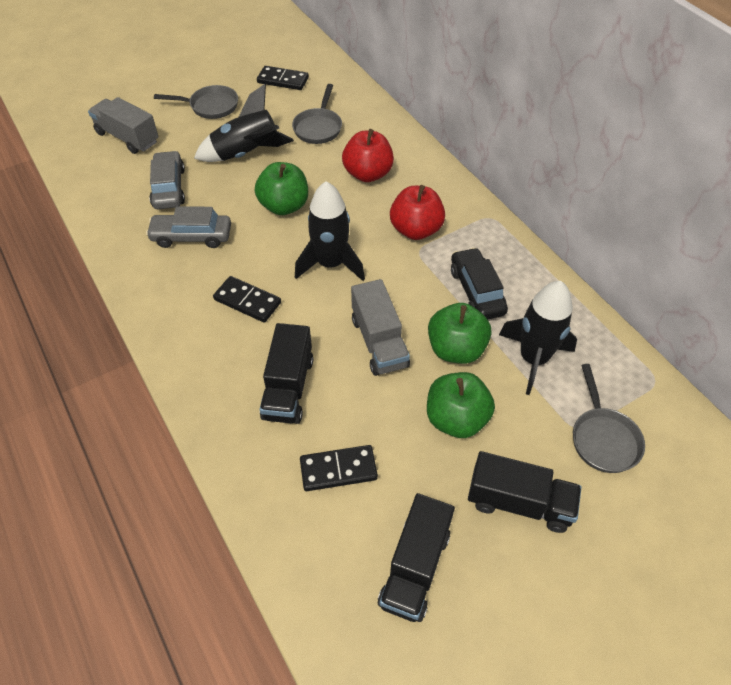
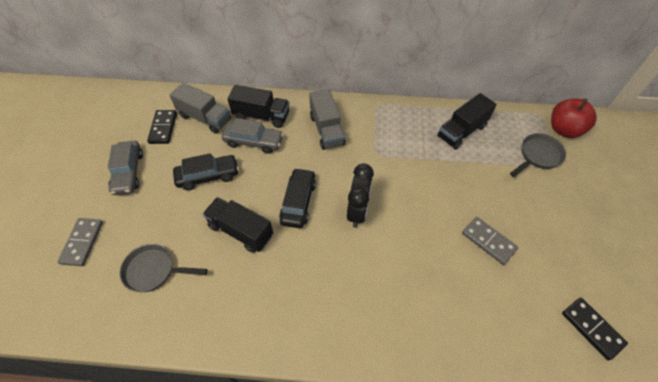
black car: [451,247,508,319] = 1 -> [173,153,239,191] [279,168,316,228] = 2
black clock: none = 0 -> [347,163,374,228] = 1
black domino: [213,276,281,323] [257,66,309,90] [300,445,378,491] = 3 -> [147,110,177,144] [562,298,628,360] = 2
black rocket: [194,84,294,162] [295,181,365,281] [499,281,577,395] = 3 -> none = 0
green apple: [255,162,308,215] [427,372,495,438] [428,303,491,364] = 3 -> none = 0
grey domino: none = 0 -> [58,218,103,266] [462,217,518,265] = 2
grey pan: [154,85,238,119] [292,84,342,144] [573,364,645,473] = 3 -> [120,244,207,292] [510,133,566,177] = 2
red apple: [342,129,394,182] [390,185,445,240] = 2 -> [551,98,597,138] = 1

